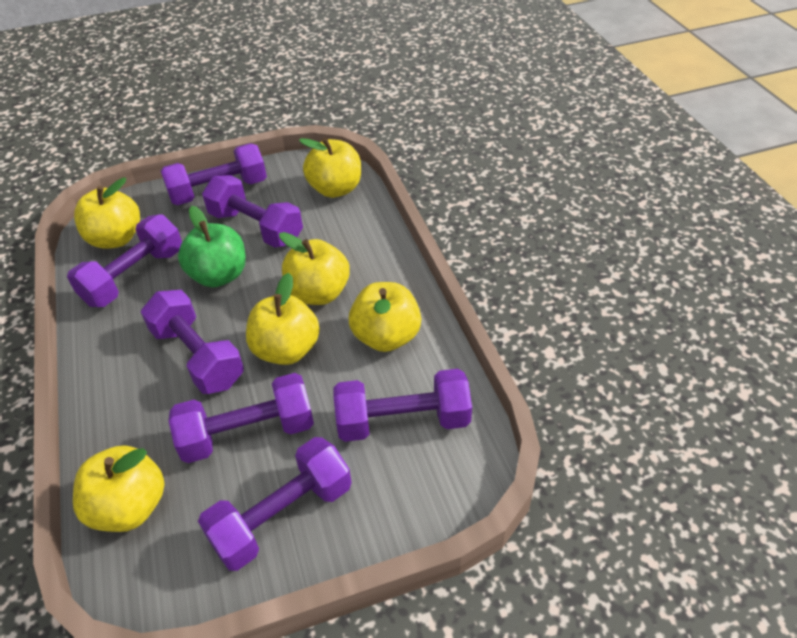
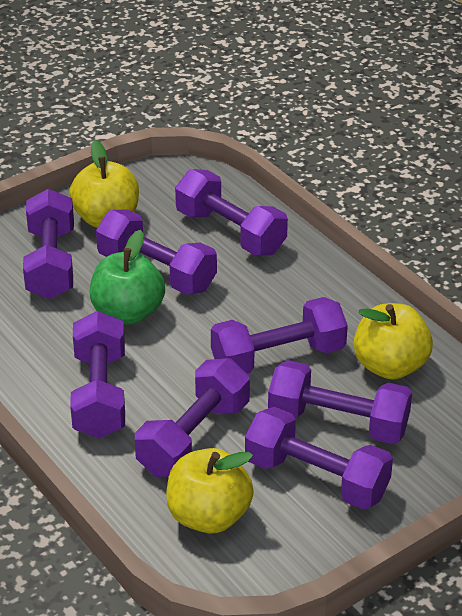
purple dumbbell: [67,214,182,307] [141,290,244,394] [161,143,267,205] [168,373,314,463] [198,437,352,571] [202,175,303,248] [334,369,472,442] = 7 -> [23,189,74,299] [70,311,125,439] [96,209,217,295] [135,358,250,477] [175,169,288,255] [211,297,348,374] [245,407,393,509] [268,360,412,444] = 8
yellow apple: [73,446,164,532] [74,178,140,249] [246,273,320,365] [279,232,350,305] [299,138,361,198] [349,282,421,352] = 6 -> [69,140,139,228] [166,448,254,534] [353,303,433,379] = 3

